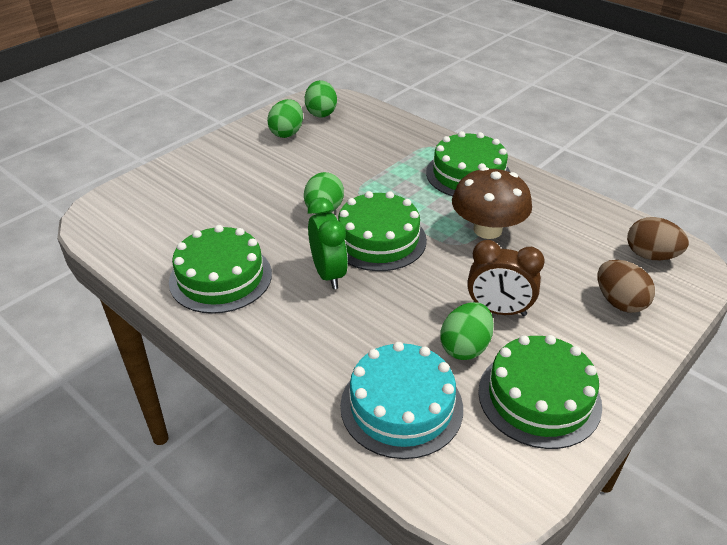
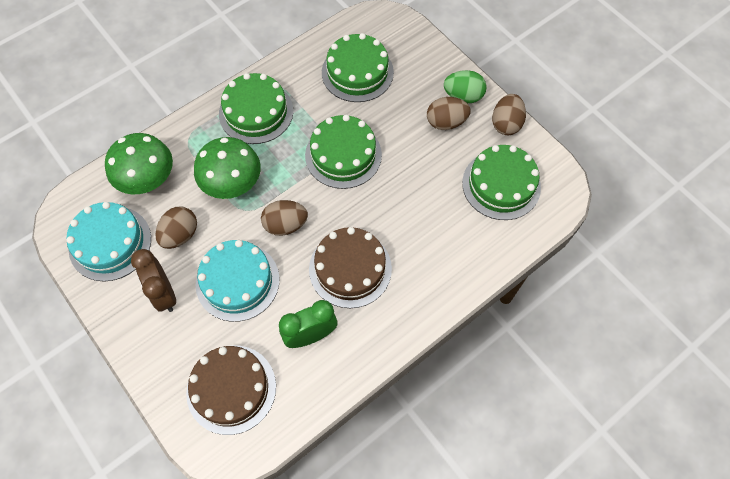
brown cake: none = 0 -> [186,345,276,435] [309,227,392,308] = 2
brown egg: [597,260,655,313] [627,217,689,260] = 2 -> [155,207,197,249] [261,200,308,236] [427,97,471,130] [492,94,526,135] = 4
brown mushroom: [452,167,532,239] = 1 -> none = 0
green egg: [267,99,303,138] [304,172,344,214] [305,80,337,118] [440,302,494,360] = 4 -> [444,70,487,103] = 1
green mushroom: none = 0 -> [105,133,173,194] [194,137,261,199] = 2
turquoise cake: [340,342,463,459] = 1 -> [66,202,151,282] [196,240,279,322] = 2

